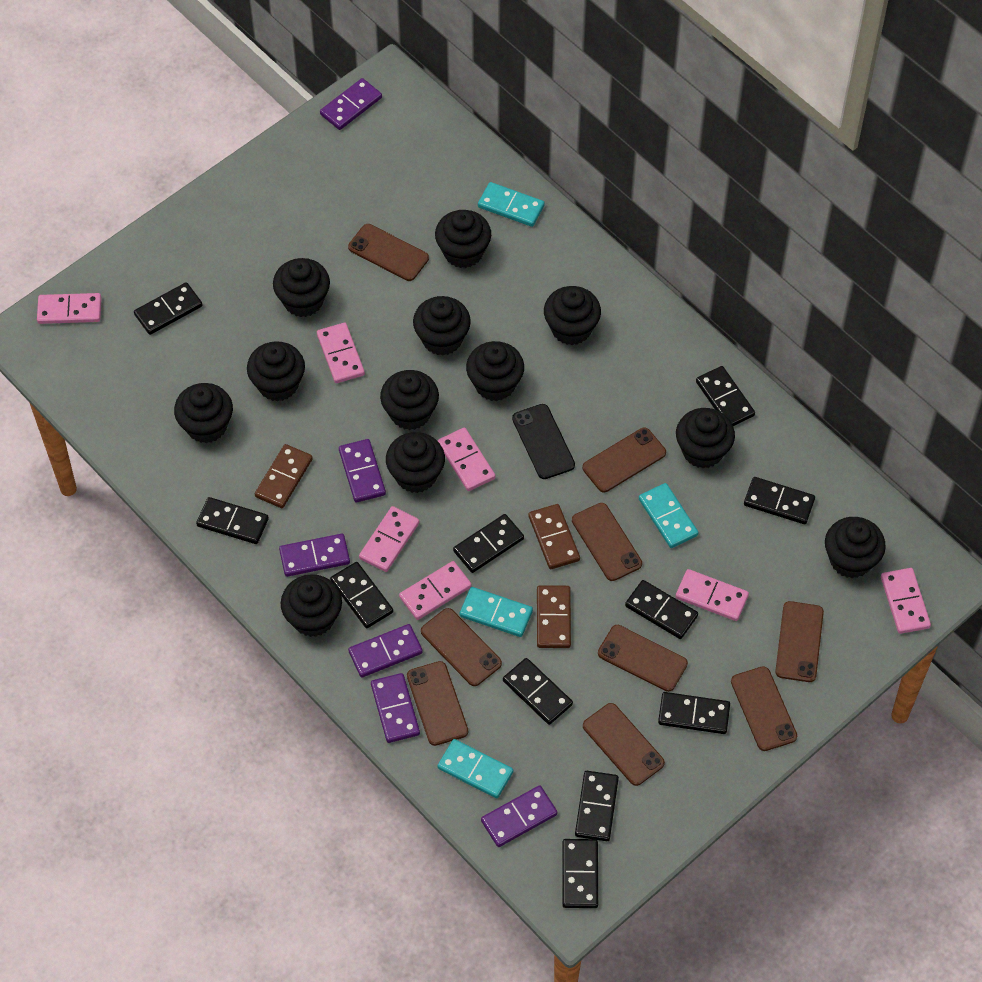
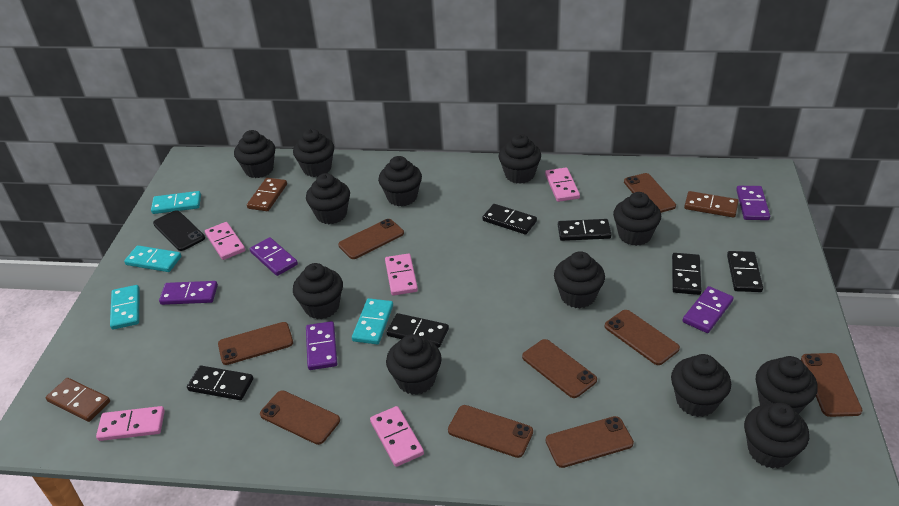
black domino: [134,282,202,335] [196,497,269,544] [330,562,393,628] [453,514,524,573] [503,658,573,725] [562,839,598,908] [575,771,619,841] [625,580,698,639] [658,692,730,734] [696,366,755,426] [744,477,815,524] = 11 -> [187,366,253,400] [387,313,449,348] [482,204,537,235] [558,219,611,241] [672,253,702,295] [727,251,763,292] = 6
pink domino: [37,293,102,324] [317,323,365,383] [359,506,419,572] [399,561,472,620] [438,428,495,491] [676,569,749,621] [881,568,931,634] = 7 -> [96,406,165,441] [205,222,245,260] [370,406,424,467] [385,253,418,296] [545,168,580,202] = 5
purple domino: [279,534,350,577] [320,78,382,130] [339,439,386,502] [348,624,423,678] [371,673,420,743] [481,785,557,847] = 6 -> [159,281,218,305] [250,237,298,276] [306,321,337,370] [683,286,734,333] [736,186,770,220] = 5

